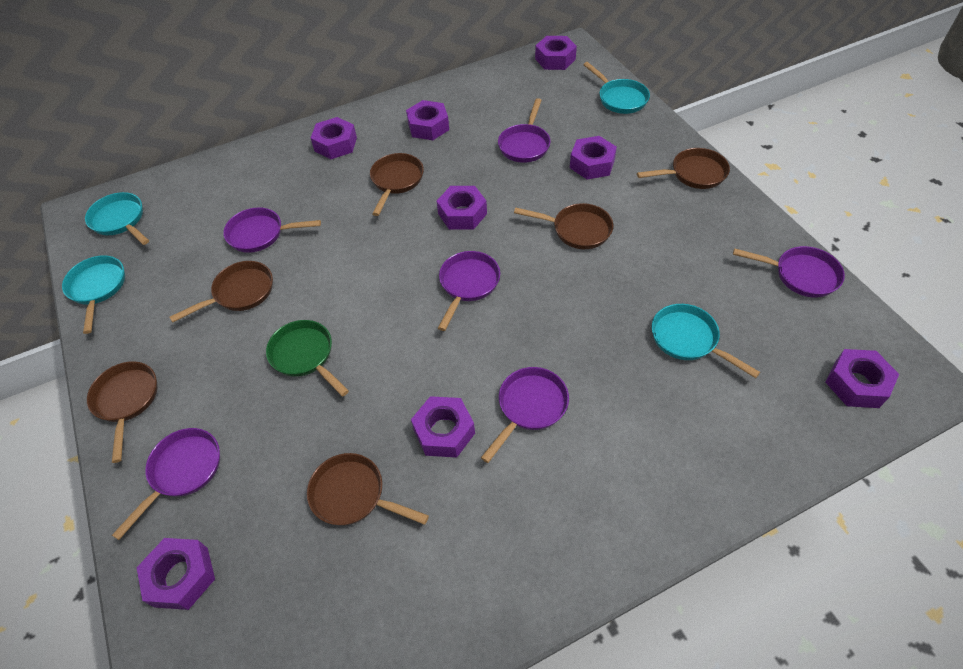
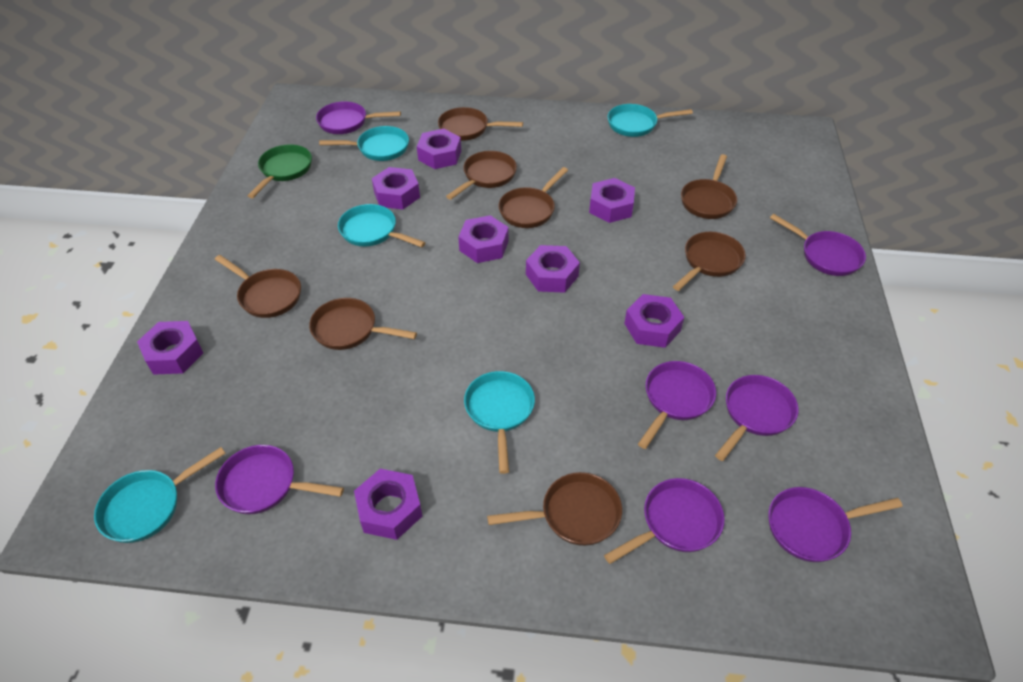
brown pan: [87,361,158,463] [169,261,273,322] [307,453,429,526] [370,153,424,216] [514,203,613,249] [637,148,730,189] = 6 -> [215,255,301,318] [309,298,417,350] [438,107,523,141] [446,151,517,200] [487,472,622,546] [498,167,568,228] [673,232,746,291] [681,154,737,219] = 8
purple pan: [112,428,220,540] [223,208,321,253] [438,251,500,331] [481,367,569,463] [498,98,551,163] [733,246,845,298] = 6 -> [215,445,344,514] [316,101,401,134] [604,478,725,564] [638,361,716,449] [715,375,798,461] [769,487,903,562] [770,214,866,276] = 7
turquoise pan: [62,255,125,334] [85,192,149,245] [583,62,650,114] [652,304,760,378] = 4 -> [94,447,226,543] [319,126,409,161] [338,204,426,247] [464,371,535,474] [608,104,693,137] = 5

